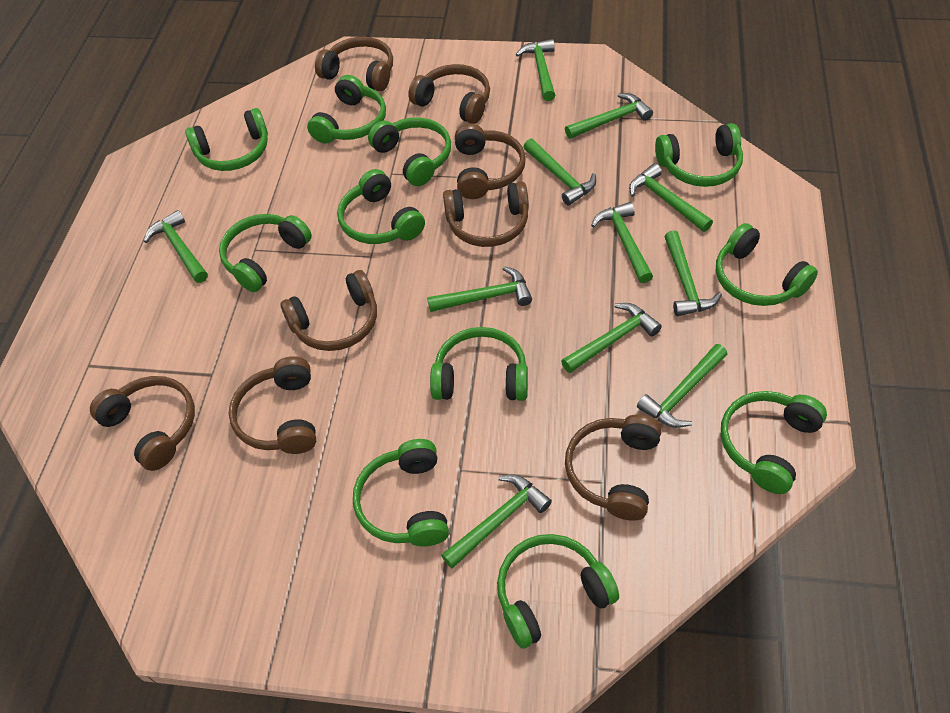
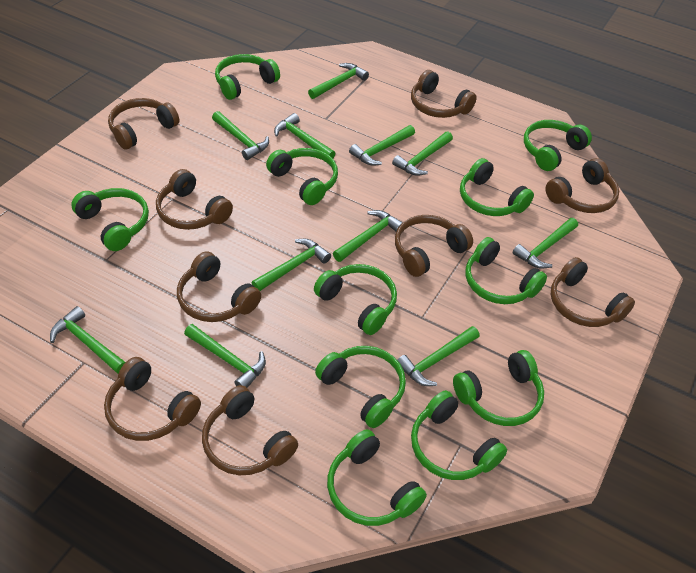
brown headphones: [90,376,195,471] [228,356,316,454] [280,270,377,351] [315,37,393,91] [408,64,490,124] [443,181,529,247] [455,124,526,199] [565,414,662,521] = 8 -> [104,357,201,441] [108,98,179,149] [156,169,233,230] [177,251,261,322] [202,385,298,475] [395,215,473,277] [411,70,477,118] [545,158,619,213] [551,257,635,327] = 9

